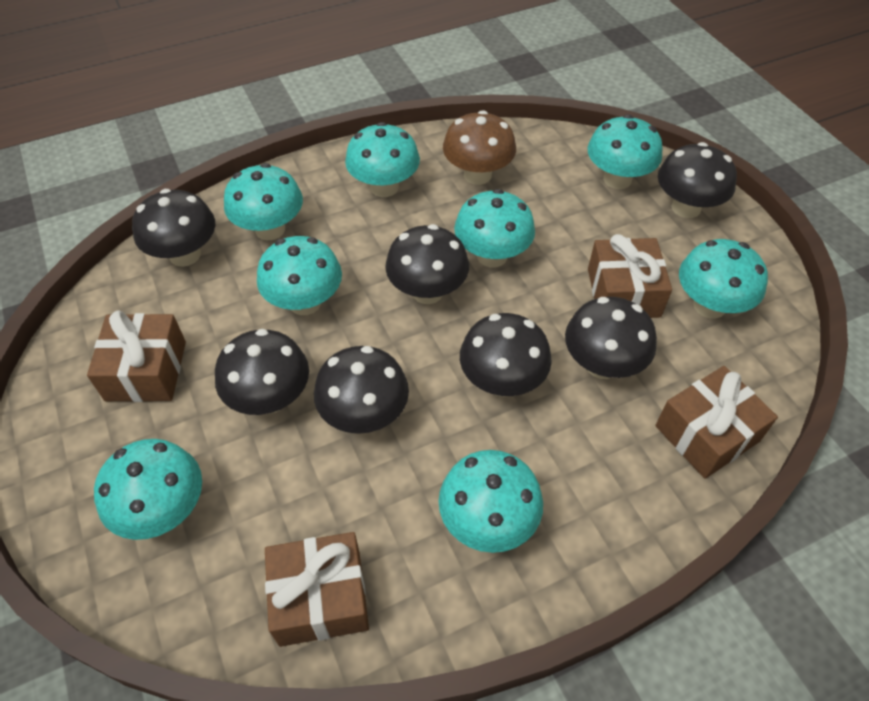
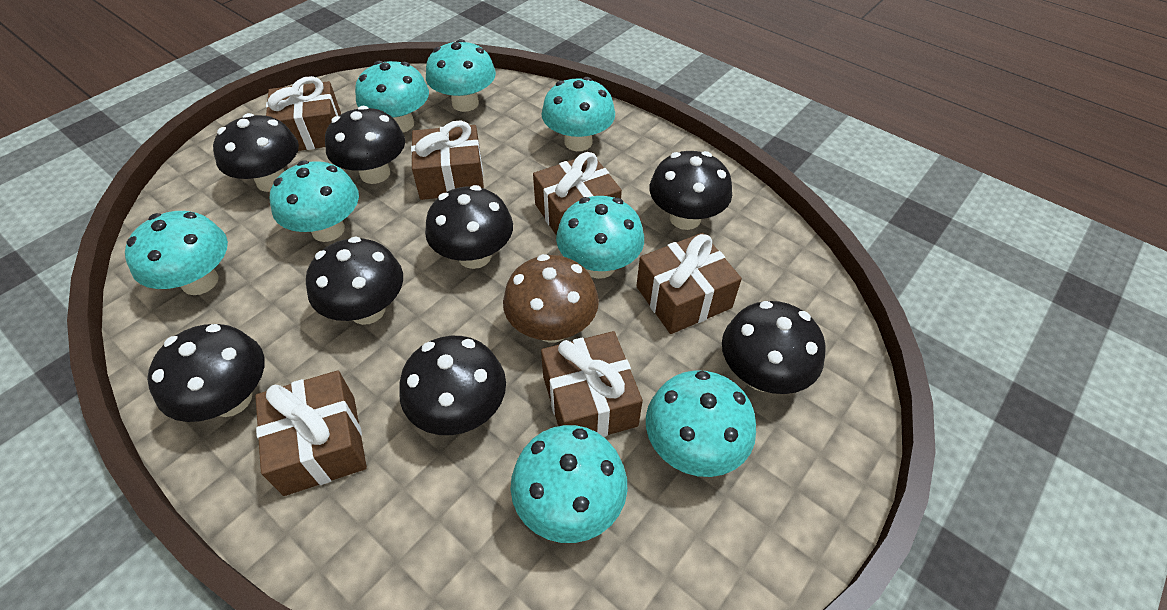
black mushroom: [132,189,215,267] [215,329,309,415] [314,346,409,434] [385,224,469,304] [460,313,552,396] [565,297,657,379] [658,142,737,218] = 7 -> [147,324,265,422] [213,113,299,192] [306,237,403,325] [325,106,405,184] [399,336,506,435] [425,185,513,269] [649,151,732,230] [722,301,826,394] = 8
brown gift: [87,311,186,402] [265,532,369,647] [588,234,672,318] [655,366,778,479] = 4 -> [255,370,367,496] [266,76,341,151] [411,121,484,200] [533,152,622,236] [541,331,643,437] [637,233,742,334] = 6

